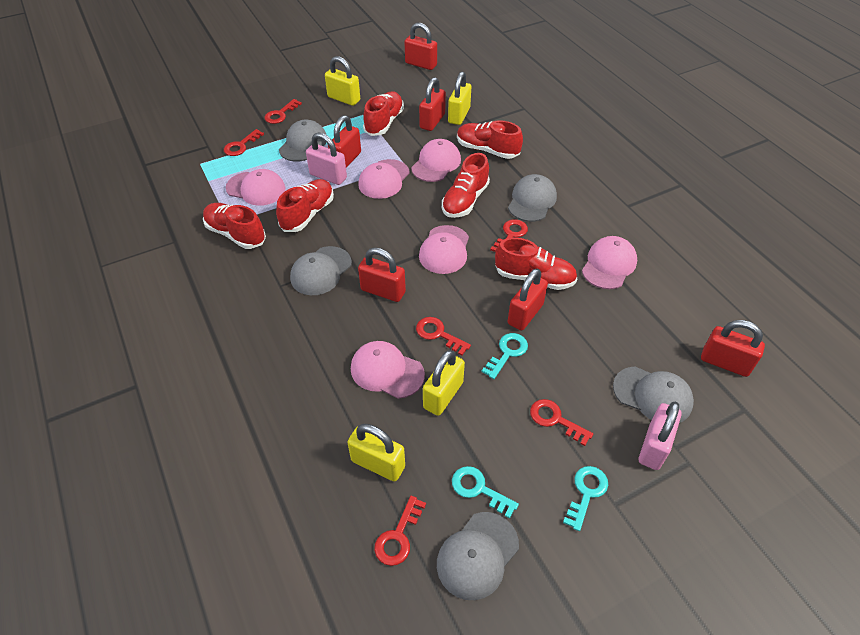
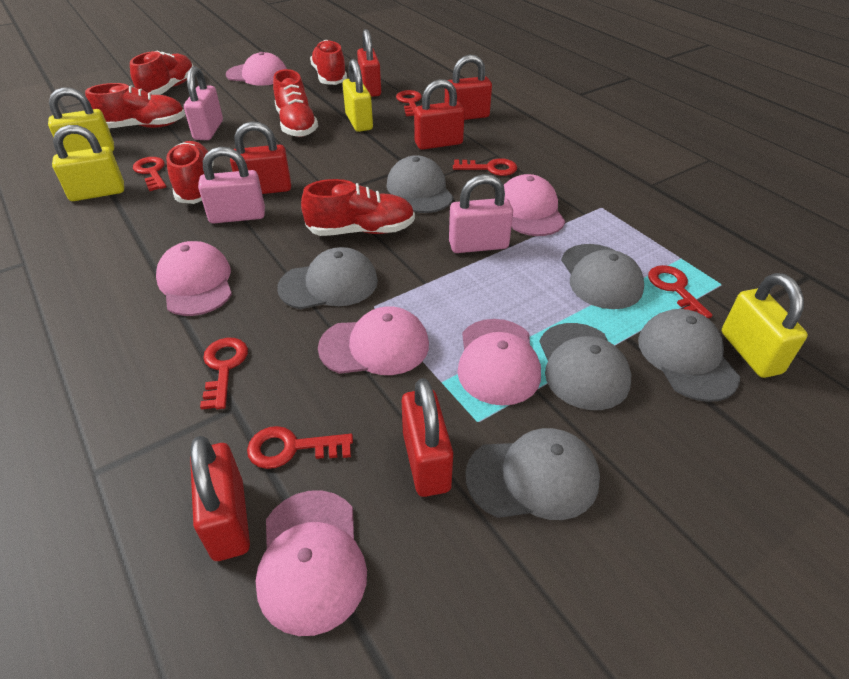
grey cap: [279,120,326,162] [290,246,352,295] [437,512,519,600] [508,174,557,222] [613,366,694,423] = 5 -> [277,247,378,309] [387,155,453,213] [466,428,600,520] [539,323,631,410] [561,244,644,309] [638,309,740,402] = 6
pink padlock: [306,133,347,185] [639,402,682,470] = 2 -> [184,66,223,140] [198,147,265,223] [449,174,513,253] = 3
turquoise key: [452,466,519,519] [482,333,528,379] [563,466,608,531] = 3 -> none = 0

